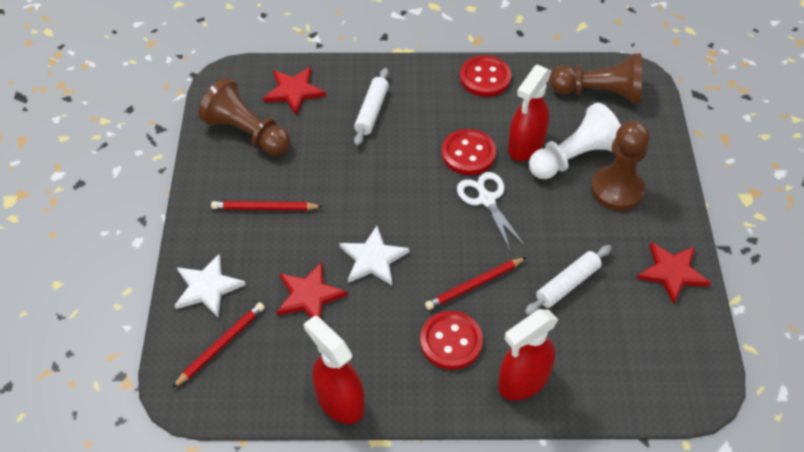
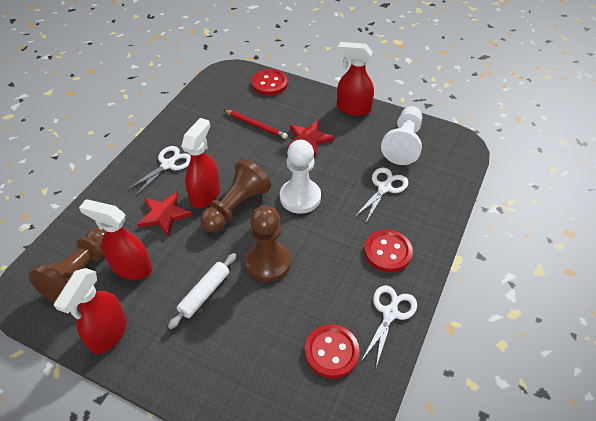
red pencil: [172,302,265,388] [211,201,323,210] [425,257,526,310] = 3 -> [224,110,288,139] = 1
red spray bottle: [304,316,365,424] [498,309,558,400] [508,65,551,161] = 3 -> [54,268,127,354] [79,200,152,280] [181,118,220,208] [337,42,374,116] = 4
red star: [263,67,326,115] [277,262,347,318] [637,242,711,304] = 3 -> [137,191,193,236] [288,120,335,156] = 2
white pawn: [529,102,621,179] = 1 -> [280,140,321,214] [381,106,422,165] = 2
white rolling pin: [354,68,389,146] [525,245,611,315] = 2 -> [168,253,236,329] = 1
white scissors: [457,172,525,252] = 1 -> [126,146,191,197] [355,168,408,224] [362,286,417,367] = 3
white star: [174,253,246,318] [339,226,409,286] = 2 -> none = 0

